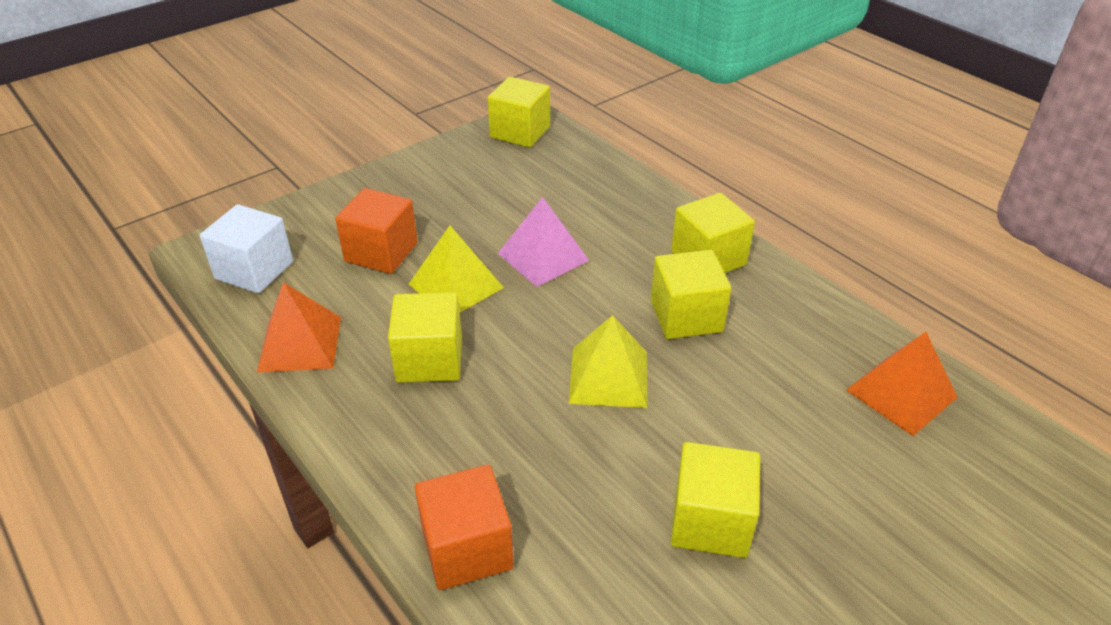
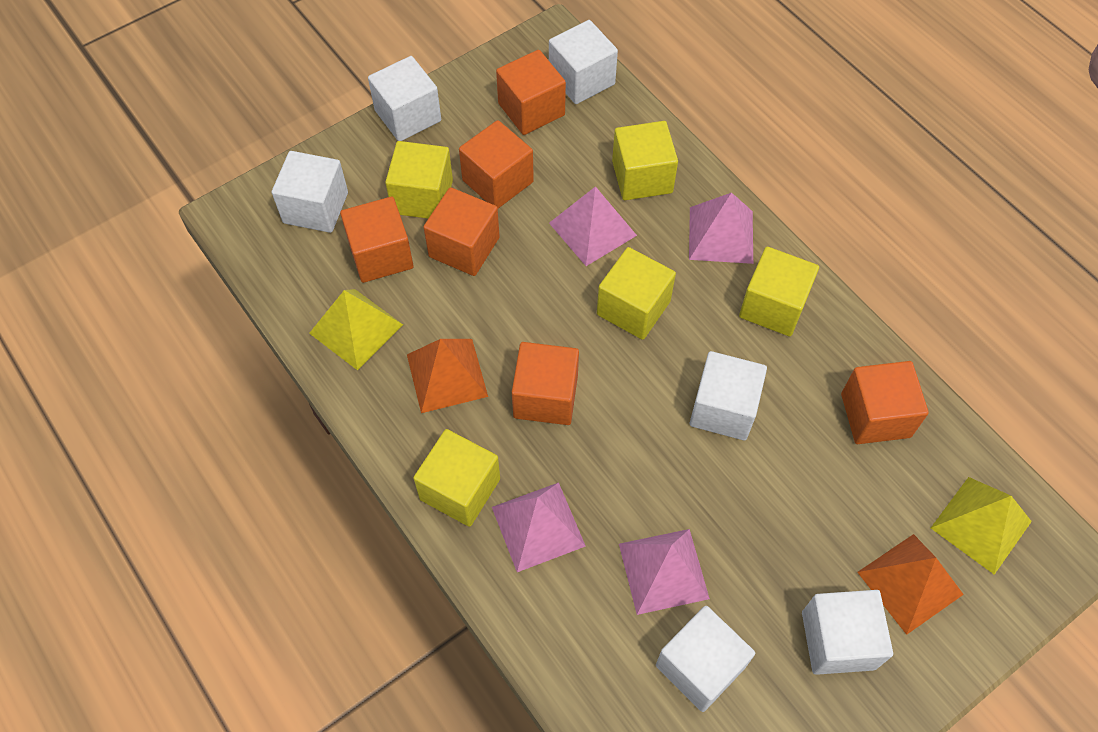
orange cube: [335,188,418,274] [414,465,514,590] = 2 -> [340,197,413,283] [424,187,500,276] [459,120,534,208] [496,50,566,135] [512,342,579,425] [841,361,929,444] = 6
pink pyramid: [498,197,589,287] = 1 -> [492,482,586,572] [549,186,637,266] [619,529,710,615] [689,193,753,264] = 4
white cube: [200,204,293,293] = 1 -> [272,151,348,233] [368,56,441,141] [549,20,618,104] [656,606,755,712] [690,351,767,440] [802,590,893,675] = 6

